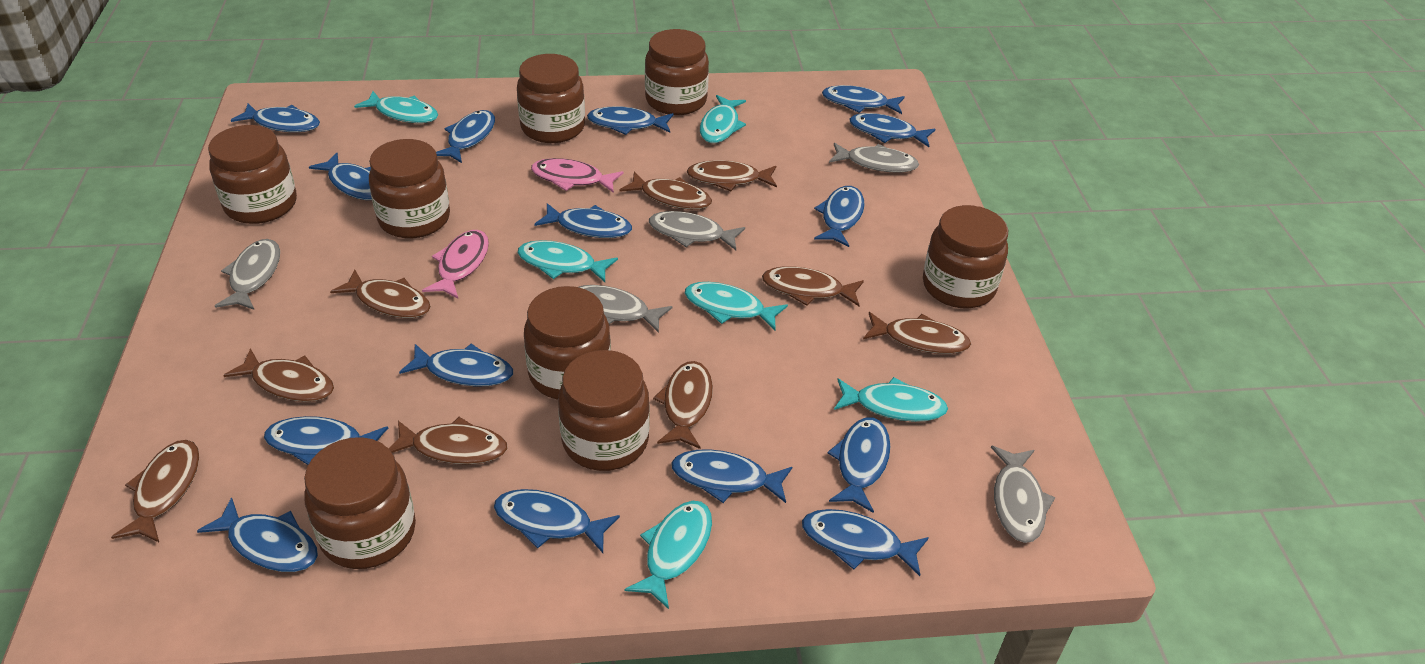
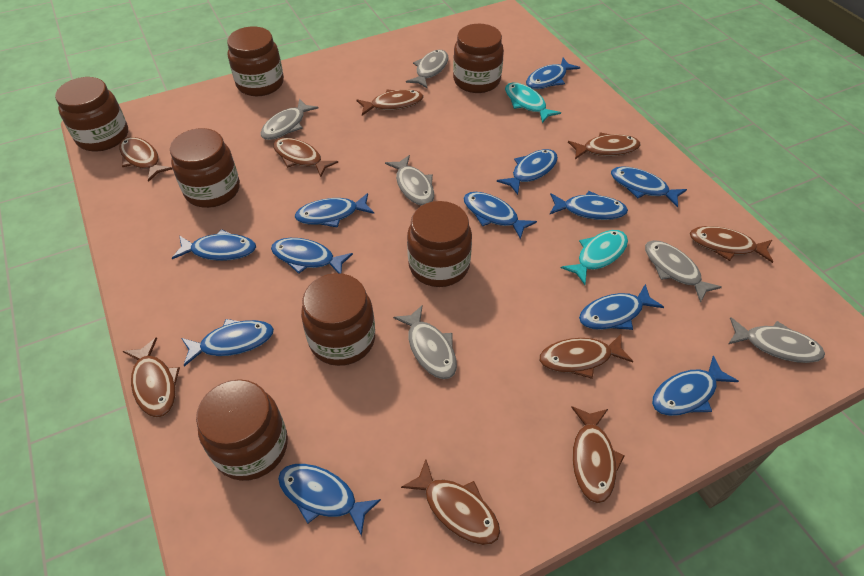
blue fish: [197,497,318,572] [231,103,320,132] [264,416,388,465] [309,153,372,200] [399,343,513,387] [436,110,495,163] [494,489,620,553] [534,203,632,238] [587,106,674,135] [671,449,792,503] [802,509,929,576] [814,186,865,247] [822,85,905,114] [828,417,891,513] [849,113,935,147] = 15 -> [172,229,256,261] [181,319,274,367] [271,238,353,274] [278,464,381,536] [295,193,374,228] [463,192,537,239] [497,149,558,195] [526,58,580,89] [550,191,628,220] [579,284,664,330] [611,166,687,208] [652,355,739,416] = 12
brown jar: [208,125,297,224] [304,437,416,569] [369,139,450,238] [517,54,585,143] [524,286,611,399] [558,350,650,471] [645,29,709,115] [923,205,1008,308] = 8 -> [55,77,128,151] [170,128,240,208] [196,379,288,481] [227,26,284,96] [301,273,375,366] [407,201,472,287] [453,24,504,93] = 7
grey fish: [215,239,280,310] [579,285,673,333] [649,211,745,250] [829,143,919,172] [991,446,1055,543] = 5 -> [261,99,319,140] [385,155,434,206] [393,305,457,379] [406,50,449,89] [645,240,722,303] [729,317,825,363] = 6
pink fish: [422,230,489,298] [531,158,624,193] = 2 -> none = 0
turquoise fish: [354,91,438,123] [517,240,618,282] [625,501,712,609] [685,282,788,330] [700,95,746,143] [834,377,948,422] = 6 -> [505,82,561,123] [561,230,628,285] = 2

